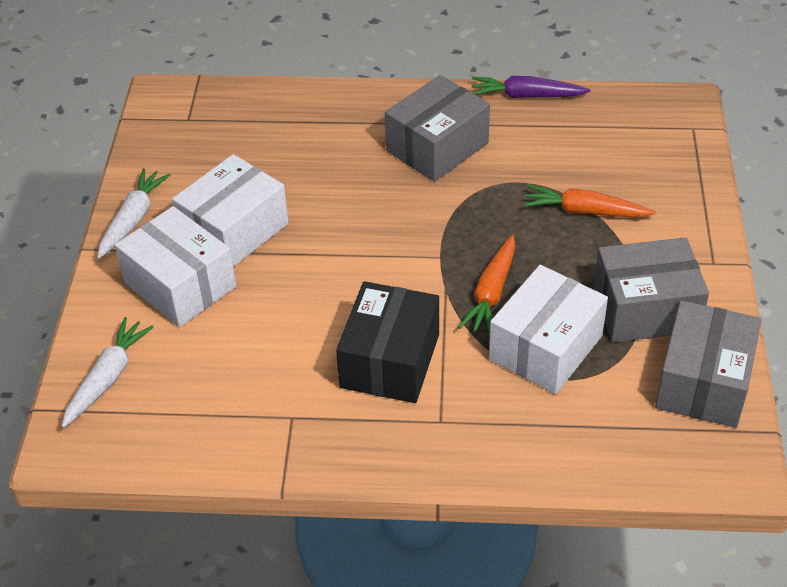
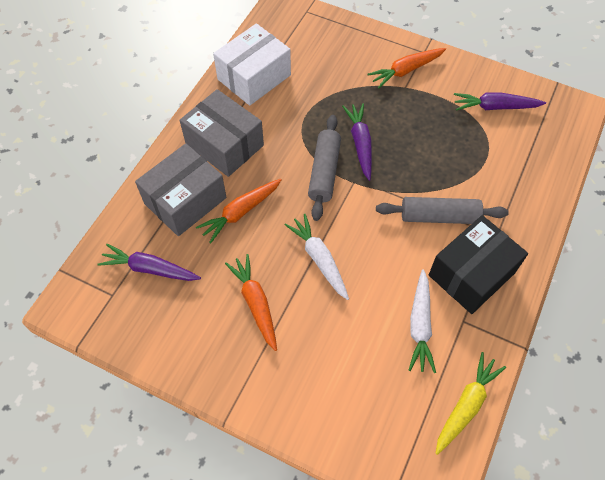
grey box: [385,75,490,182] [593,237,709,343] [655,300,761,428] = 3 -> [135,143,226,236] [180,89,264,177] = 2
grey rolling pin: none = 0 -> [308,115,341,221] [376,197,509,224] = 2
orange carrot: [458,235,516,336] [523,185,656,217] = 2 -> [196,179,282,243] [225,254,277,351] [367,48,446,88] = 3
purple carrot: [472,76,591,98] = 1 -> [97,244,201,281] [342,103,372,181] [454,92,546,111] = 3
white box: [115,206,236,327] [172,154,289,267] [489,265,608,394] = 3 -> [213,23,291,106] = 1
yellow carrot: none = 0 -> [435,352,506,455] = 1

